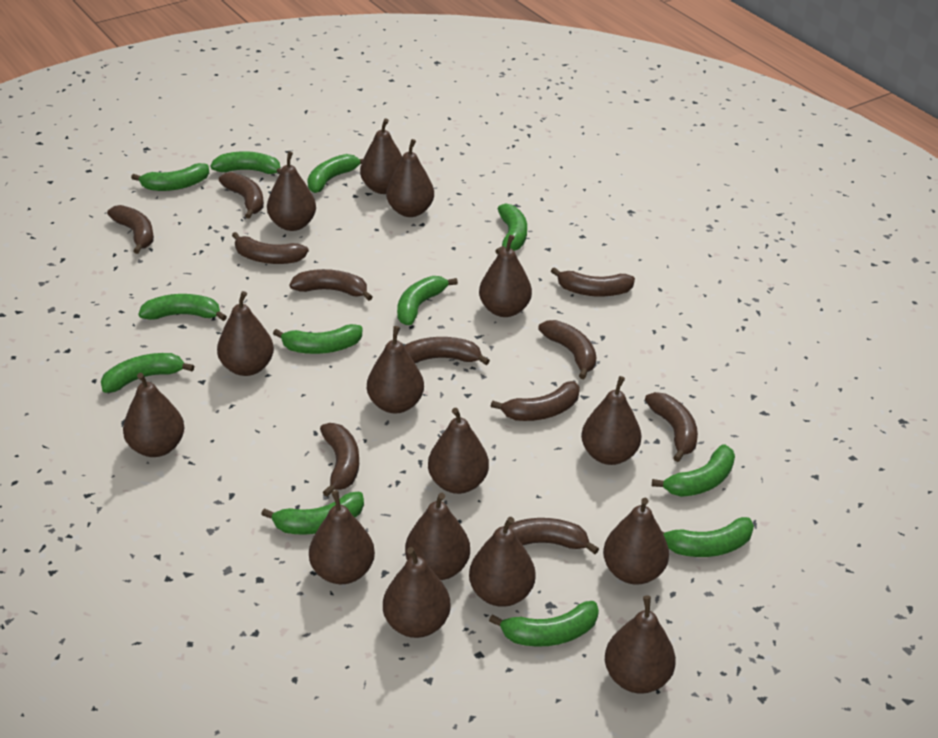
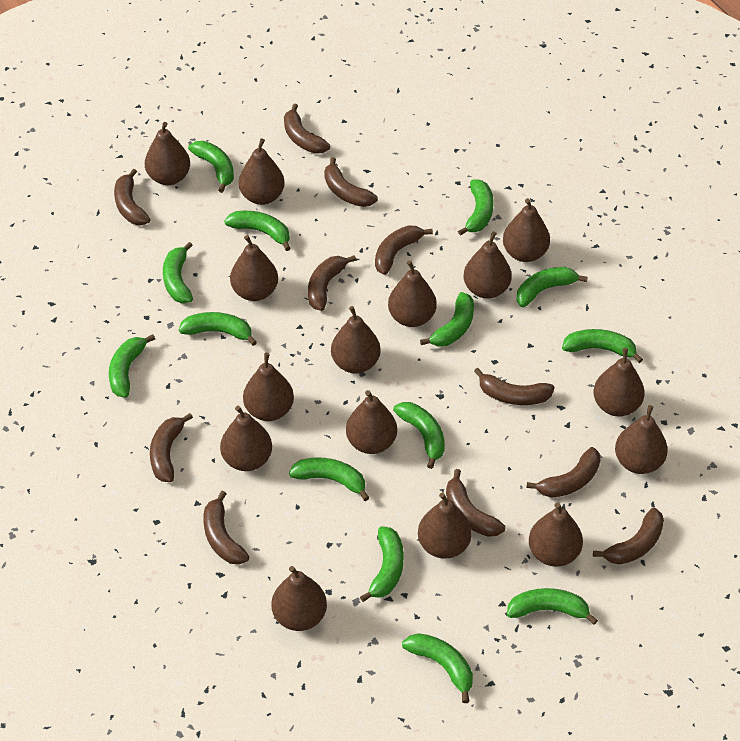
green banana: [101,353,194,393] [131,163,209,191] [139,294,227,321] [211,151,281,174] [261,492,364,535] [273,324,363,354] [307,154,363,193] [397,276,458,325] [489,601,599,647] [495,203,527,254] [652,444,735,497] [662,517,754,557] = 12 -> [109,334,155,398] [163,242,193,303] [178,312,257,346] [188,141,234,193] [224,211,291,251] [289,457,369,501] [360,527,404,602] [393,402,445,469] [402,633,473,703] [420,292,474,347] [458,179,494,236] [507,588,598,625] [517,267,588,307] [562,329,643,363] = 14

